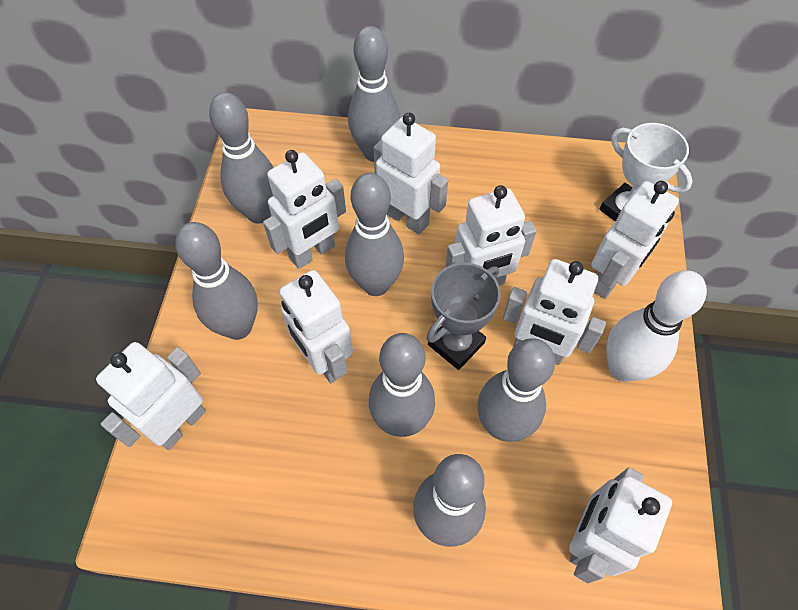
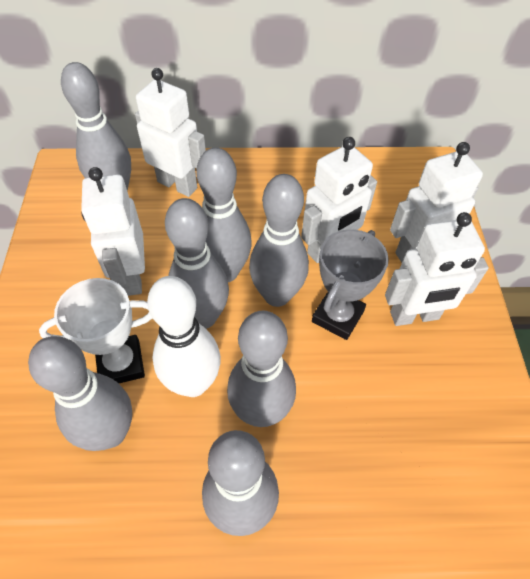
white robot: [96,342,206,450] [263,150,346,269] [280,270,353,383] [373,113,448,235] [445,185,537,286] [503,259,606,365] [569,467,672,583] [591,181,679,299] = 8 -> [81,167,145,296] [135,68,206,197] [301,137,377,263] [385,212,489,326] [390,142,483,263] = 5

